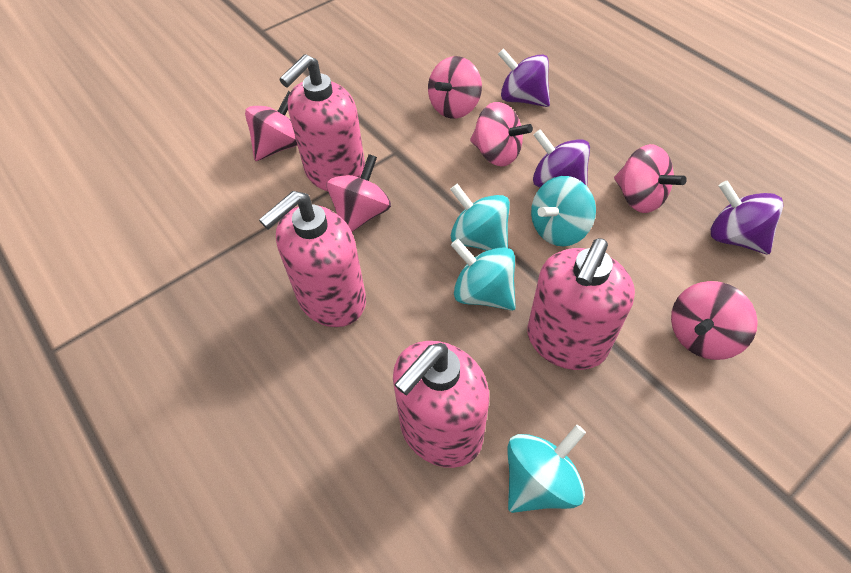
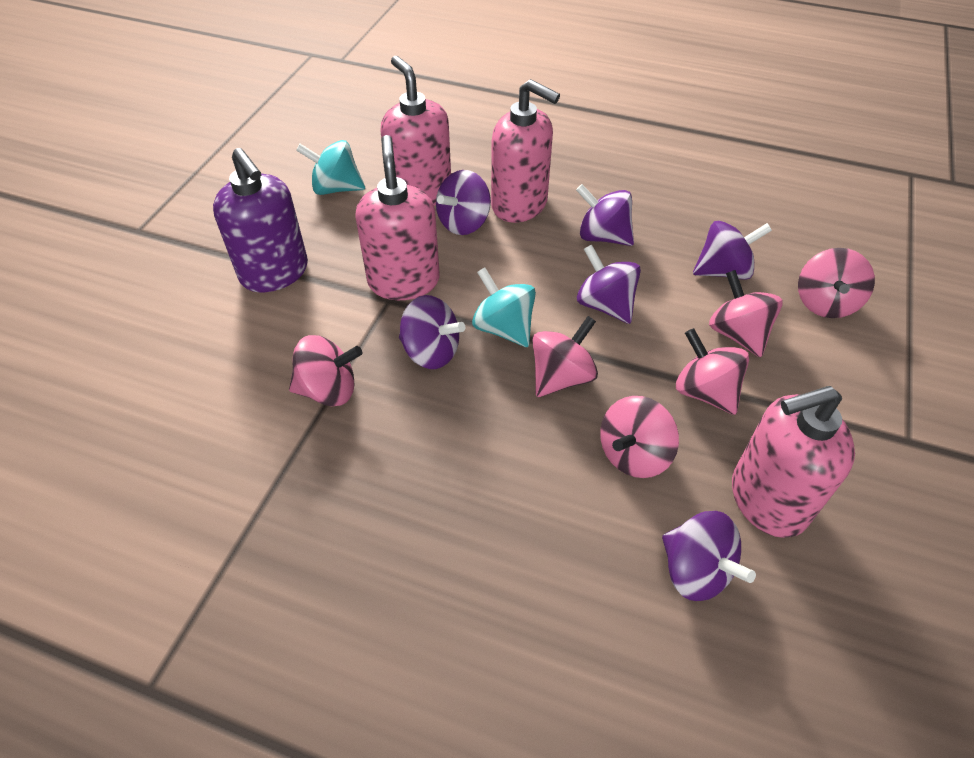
purple soap dispenser: none = 0 -> [213,148,308,292] = 1
purple spinning top: [498,48,550,107] [533,129,590,187] [711,181,784,255] = 3 -> [399,295,465,369] [436,170,491,235] [576,184,634,246] [577,244,641,324] [662,511,756,601] [693,221,772,280] = 6
turquoise spinning top: [450,184,510,251] [451,239,516,311] [507,425,586,513] [531,176,596,247] = 4 -> [296,140,365,195] [472,267,536,347] = 2

